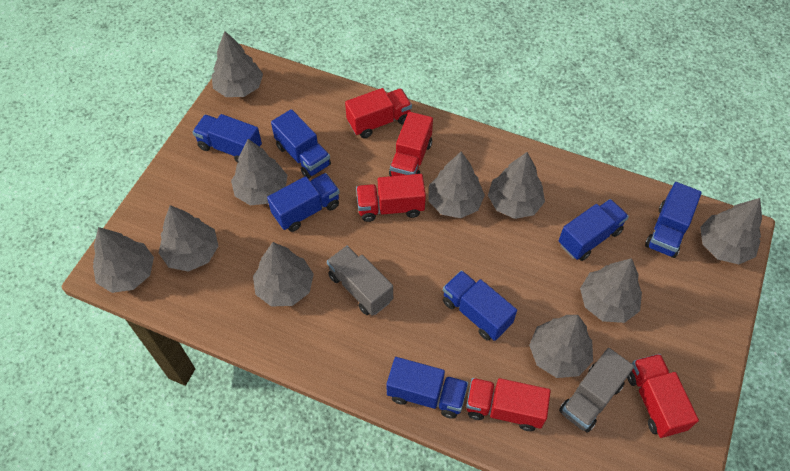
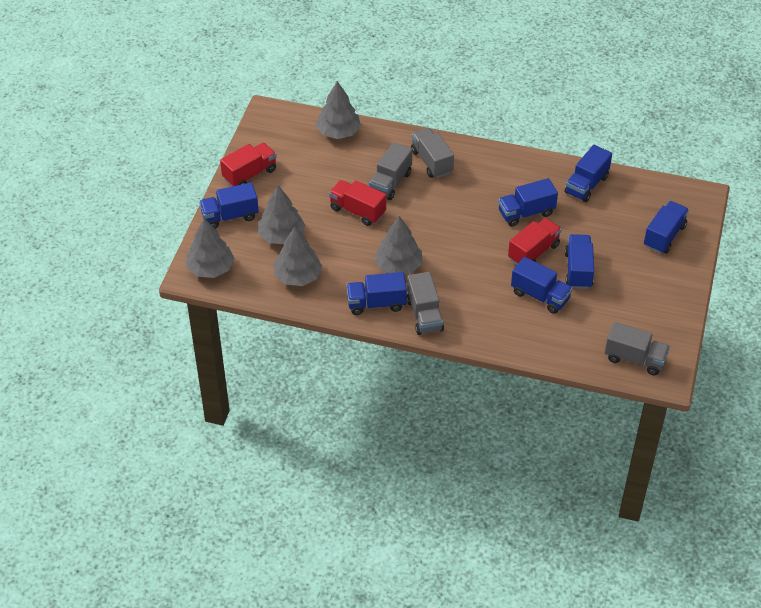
grey tree: [93,227,154,293] [159,205,218,272] [212,31,263,97] [231,139,288,205] [253,242,314,307] [428,152,485,218] [488,152,545,219] [529,315,593,378] [580,258,642,323] [700,198,762,264] = 10 -> [186,218,235,278] [258,185,306,244] [274,227,323,286] [316,81,361,139] [374,216,422,274] = 5
grey truck: [327,246,393,316] [559,348,634,433] = 2 -> [369,142,412,200] [407,272,444,335] [411,128,454,178] [605,322,670,375] = 4
red truck: [345,88,412,138] [356,174,426,222] [389,112,433,176] [466,378,551,431] [627,354,699,438] = 5 -> [220,143,277,186] [329,180,386,226] [508,218,562,264] = 3

